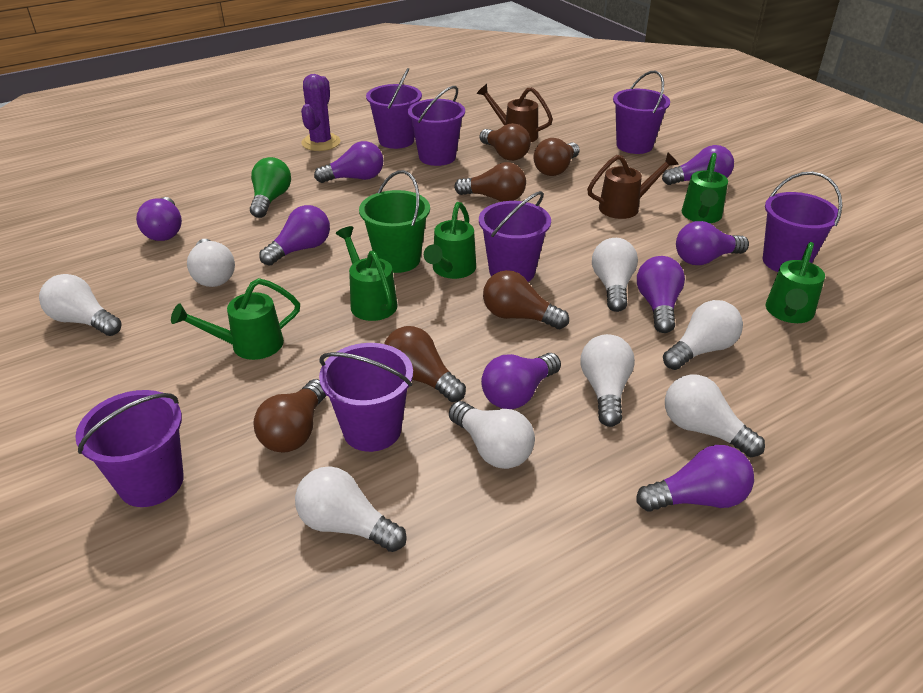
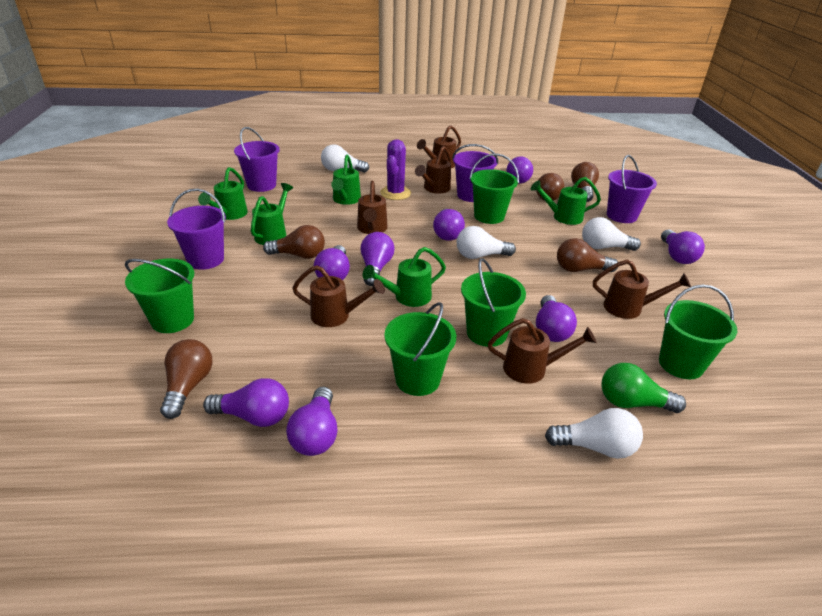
brown light bulb: [253,379,327,452] [384,326,466,402] [454,162,526,202] [480,123,531,161] [483,270,569,329] [533,138,580,176] = 6 -> [160,339,213,419] [263,225,325,259] [536,173,564,201] [557,238,618,272] [571,162,599,202] = 5
brown watering can: [476,84,553,142] [587,152,679,219] = 2 -> [292,265,385,327] [357,181,388,234] [415,146,452,194] [417,125,461,168] [488,318,596,384] [593,260,691,319] = 6
green bucket: [359,170,430,273] = 1 -> [125,259,194,333] [384,302,456,396] [461,258,526,347] [469,153,519,224] [659,284,737,379] = 5
purple bucket: [75,390,184,507] [319,343,413,452] [366,68,422,149] [408,86,465,166] [479,191,551,282] [613,71,670,154] [763,172,842,272] = 7 -> [167,189,226,270] [234,127,280,192] [452,144,498,202] [607,155,657,223] = 4
white light bulb: [39,274,121,336] [187,239,235,287] [295,466,407,552] [449,401,535,469] [581,334,635,427] [592,238,638,312] [663,300,743,370] [665,374,765,457] = 8 -> [321,144,369,173] [457,226,516,259] [545,408,643,459] [582,217,641,251] = 4

